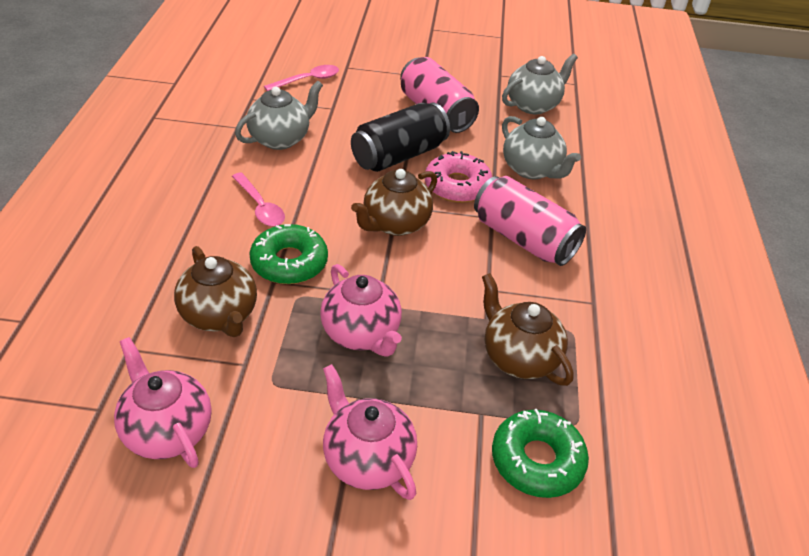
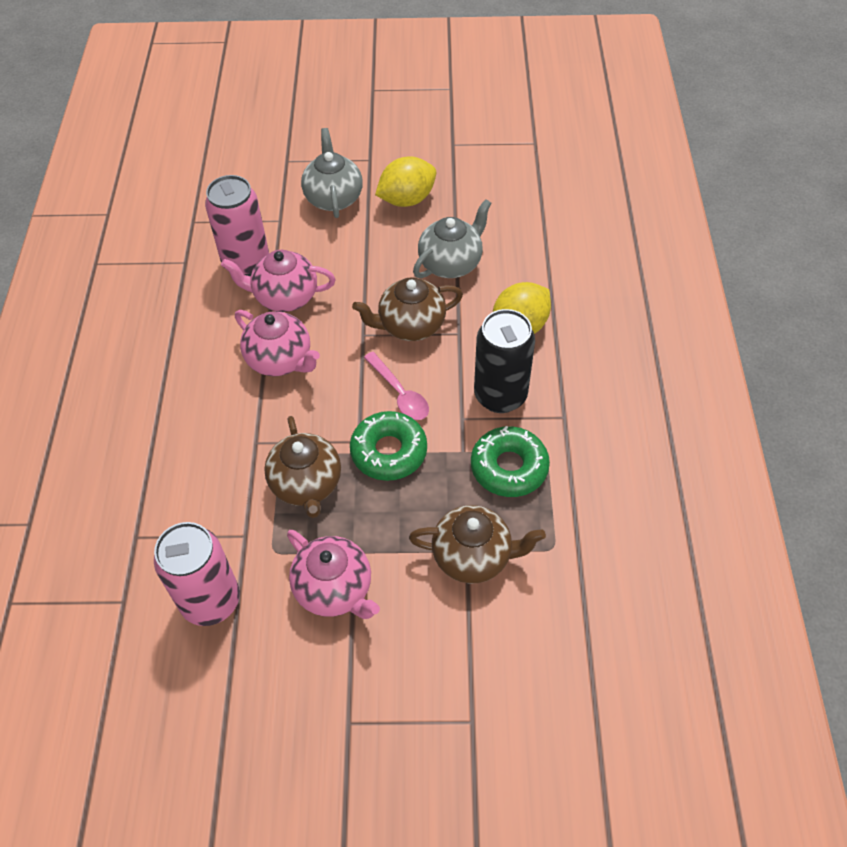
grey teapot: [235,81,323,150] [502,54,578,114] [502,116,581,179] = 3 -> [301,128,363,218] [413,199,492,278] = 2
pink donut: [425,151,492,203] = 1 -> none = 0
pink spoon: [232,172,285,226] [264,65,339,91] = 2 -> [364,352,429,420] = 1
yellow lemon: none = 0 -> [375,156,436,207] [493,282,551,334] = 2

